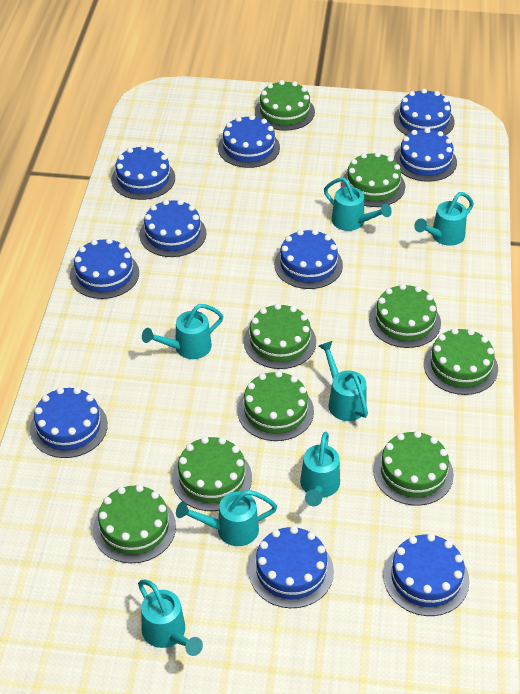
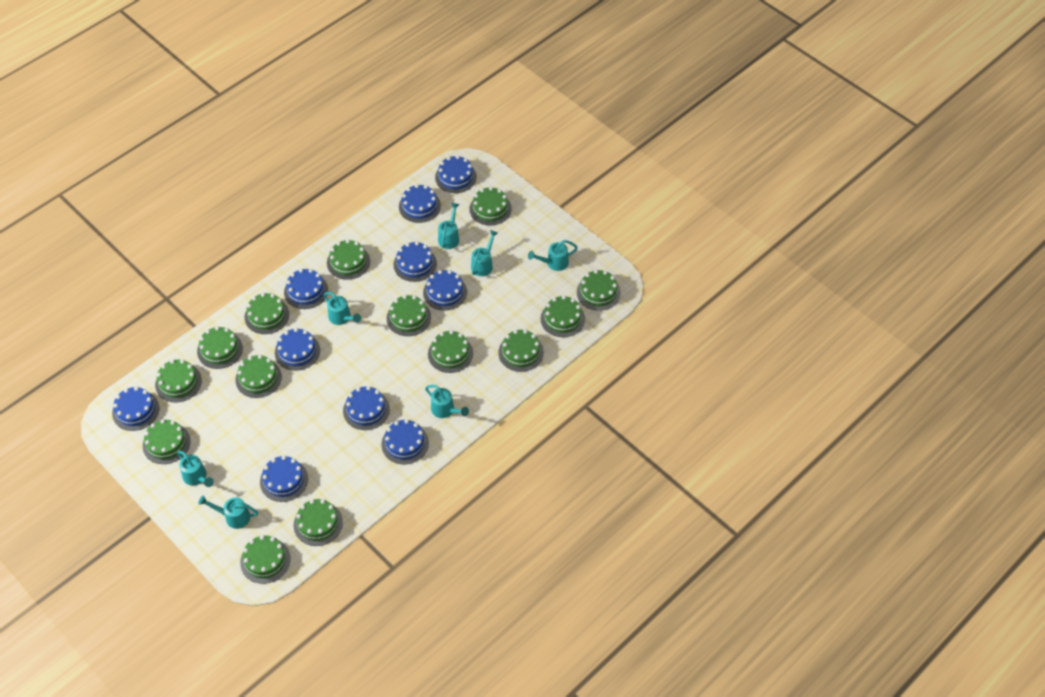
green cake: [93,485,176,563] [172,437,252,511] [238,371,314,441] [244,303,316,369] [255,80,315,131] [341,152,405,207] [369,284,441,348] [373,431,454,506] [424,328,498,395] = 9 -> [143,419,191,464] [155,359,202,402] [197,326,243,369] [236,355,282,398] [240,535,291,584] [245,293,289,334] [294,499,343,546] [327,239,370,280] [387,295,431,336] [428,330,473,373] [469,187,512,225] [498,330,544,372] [541,296,585,337] [577,270,621,311] = 14

